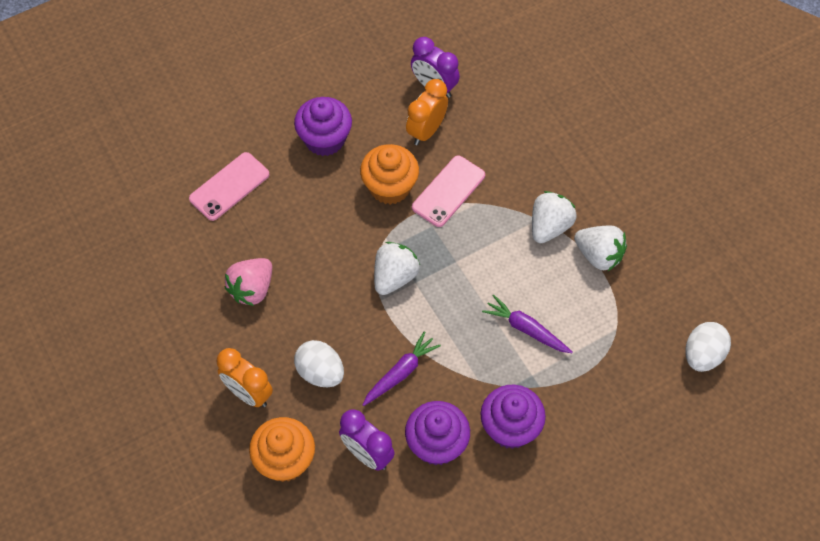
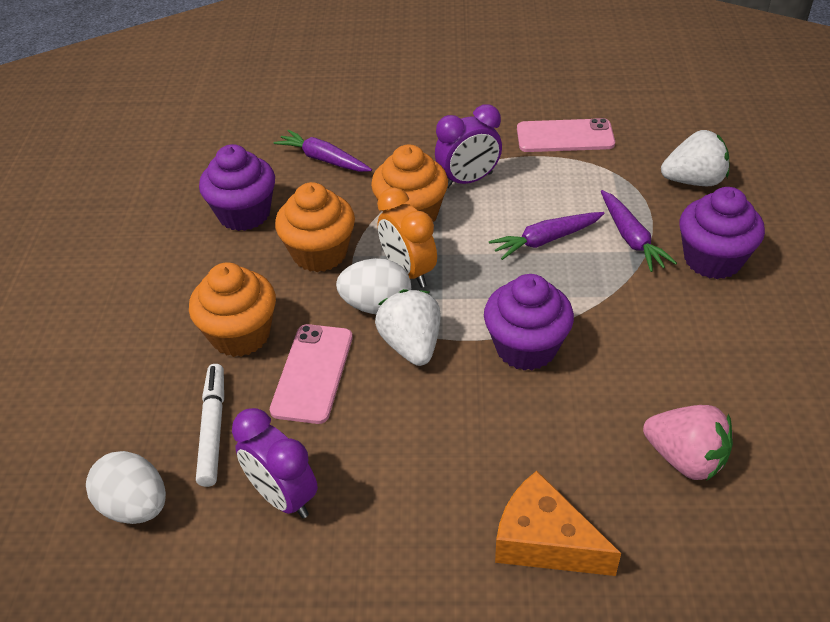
orange cheese: none = 0 -> [495,471,621,576] = 1
orange clock: [217,348,273,407] [406,79,448,145] = 2 -> [377,188,437,288] = 1
orange cupcake: [249,417,315,482] [360,144,419,205] = 2 -> [189,262,276,357] [275,182,355,272] [371,144,448,222] = 3
purple carrot: [363,331,441,406] [482,295,572,353] = 2 -> [274,130,372,172] [489,212,605,260] [601,190,677,272] = 3
white marker: none = 0 -> [196,364,224,487] = 1
white strawberry: [374,242,420,295] [532,191,577,243] [574,225,627,271] = 3 -> [375,289,441,366] [661,130,729,186] = 2

